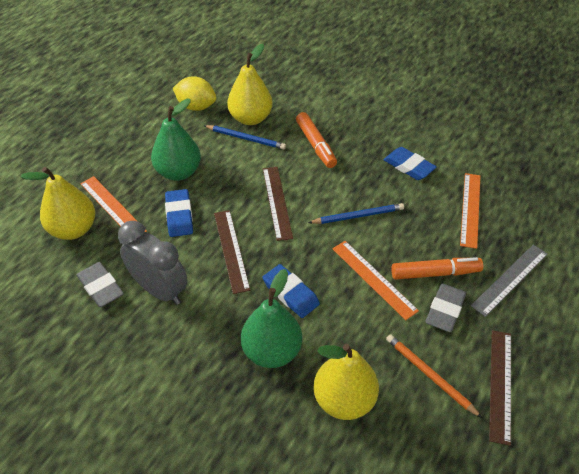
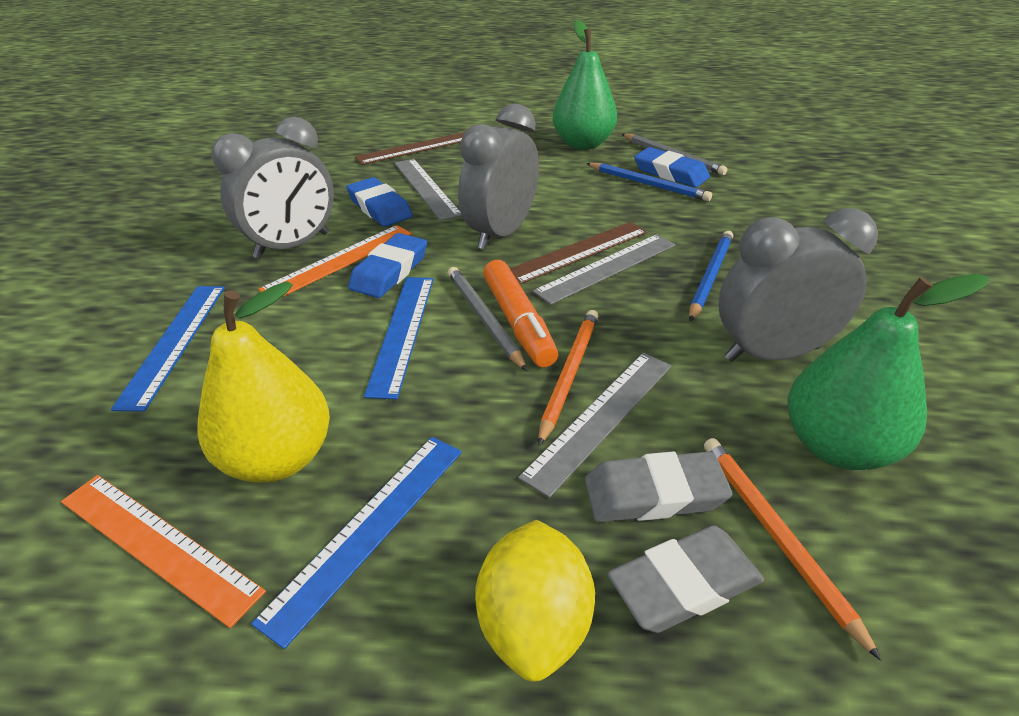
blue ruler: none = 0 -> [111,286,225,412] [251,437,462,649] [364,277,434,400] = 3
brown ruler: [214,210,250,294] [263,167,293,241] [489,330,511,446] = 3 -> [355,132,465,165] [510,222,647,284] = 2
grey clock: [118,221,187,305] = 1 -> [211,117,334,259] [458,104,539,249] [718,208,878,362] = 3
grey pencil: none = 0 -> [448,267,527,371] [622,134,728,175] = 2
grey ruler: [471,245,548,317] = 1 -> [394,159,462,221] [518,353,672,498] [533,234,676,305] = 3
orange marker: [296,112,337,168] [391,257,483,280] = 2 -> [483,260,558,367] = 1
orange pencil: [386,334,482,418] = 1 -> [538,310,598,446] [704,438,882,661] = 2
orange ruler: [80,176,147,232] [332,241,419,320] [460,173,480,249] = 3 -> [61,475,266,628] [258,225,412,297] = 2
yellow pear: [21,167,95,240] [227,44,273,125] [313,344,379,420] = 3 -> [197,281,330,483] = 1

